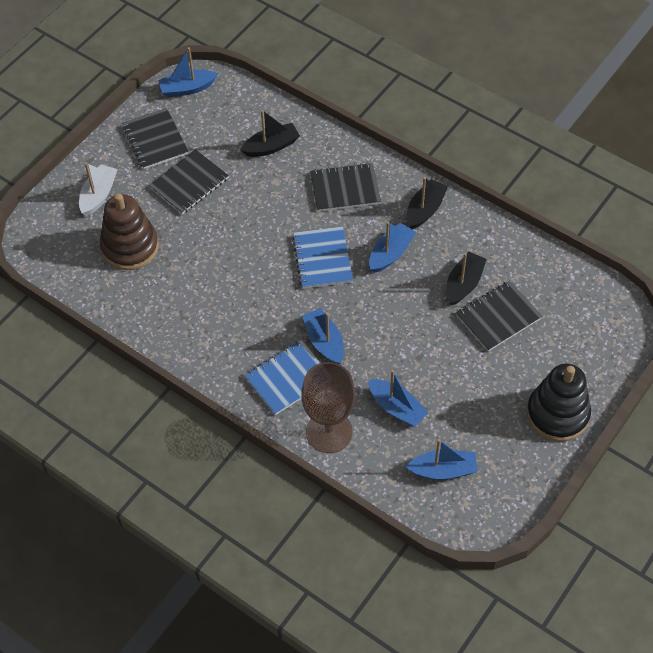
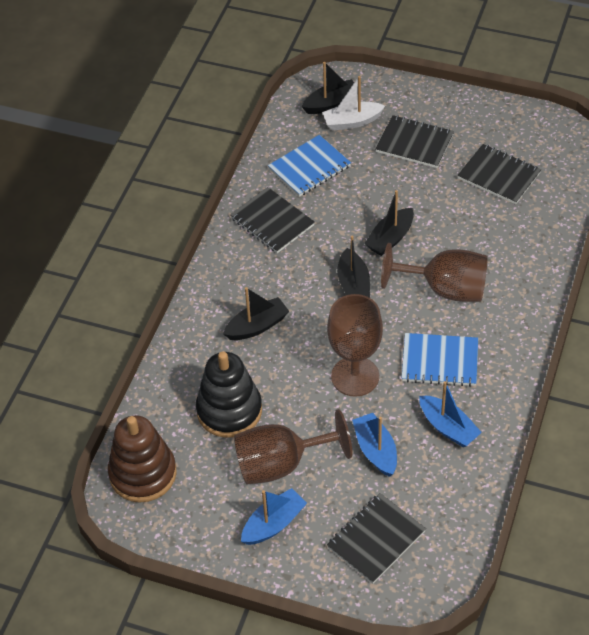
black boat: [241,110,300,157] [407,177,448,229] [446,252,487,306] = 3 -> [223,287,289,340] [302,62,358,114] [337,235,370,298] [364,190,414,256] = 4
blue boat: [158,47,218,97] [302,308,344,364] [369,222,416,273] [369,370,429,427] [406,439,478,480] = 5 -> [241,488,307,545] [352,413,397,477] [419,381,482,447] = 3
brown goblet: [301,362,355,453] = 1 -> [234,409,352,485] [327,294,383,397] [381,243,488,302] = 3

